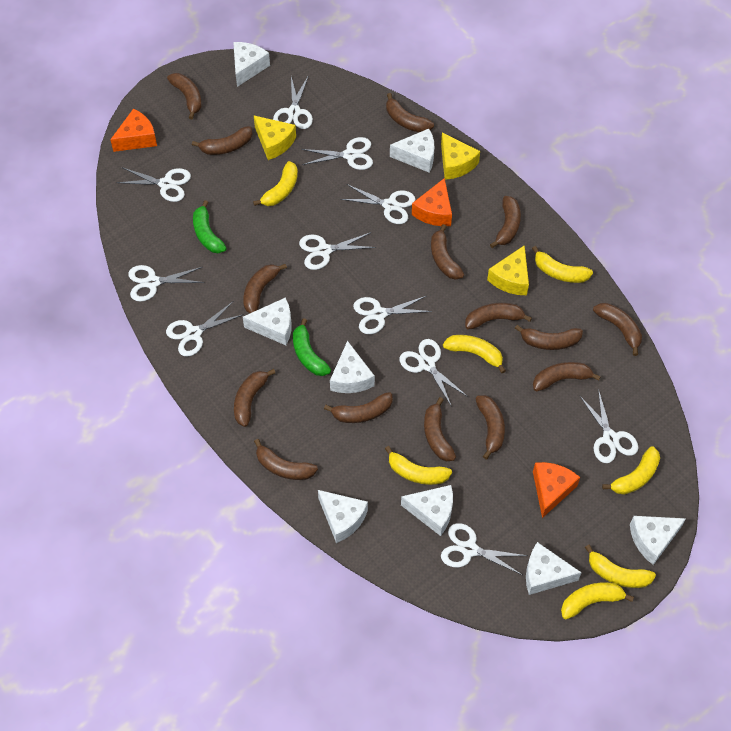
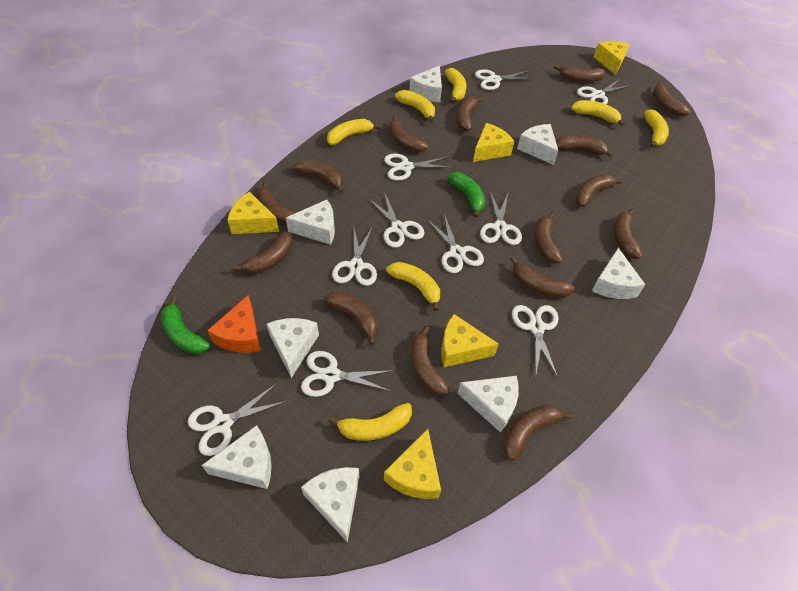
orange cheese: [110,109,157,152] [412,178,452,226] [533,462,580,518] = 3 -> [208,295,261,353] = 1
white scissors: [116,168,191,202] [128,265,205,302] [166,301,244,356] [273,75,313,129] [299,232,376,270] [301,137,373,170] [340,184,416,224] [353,296,432,334] [399,339,468,407] [441,523,528,575] [579,389,638,463] = 11 -> [188,383,287,456] [301,351,391,397] [332,226,377,286] [368,192,425,248] [384,154,453,181] [427,214,484,273] [475,69,535,90] [480,192,522,245] [512,305,558,378] [577,78,632,104] = 10
yellow cheese: [254,116,296,160] [441,133,480,180] [487,245,529,295] = 3 -> [227,192,279,234] [384,429,441,499] [441,314,499,367] [473,123,515,162] [594,41,630,75] = 5

